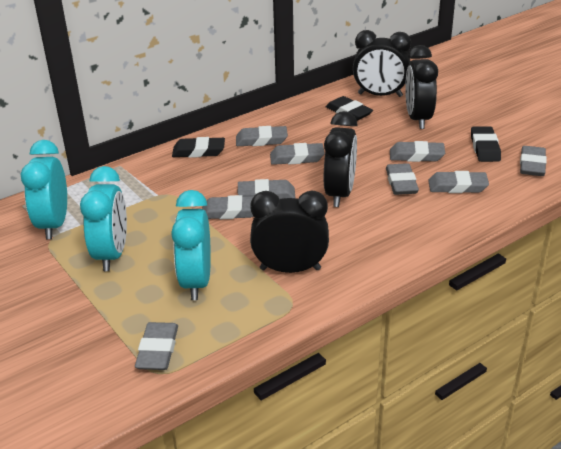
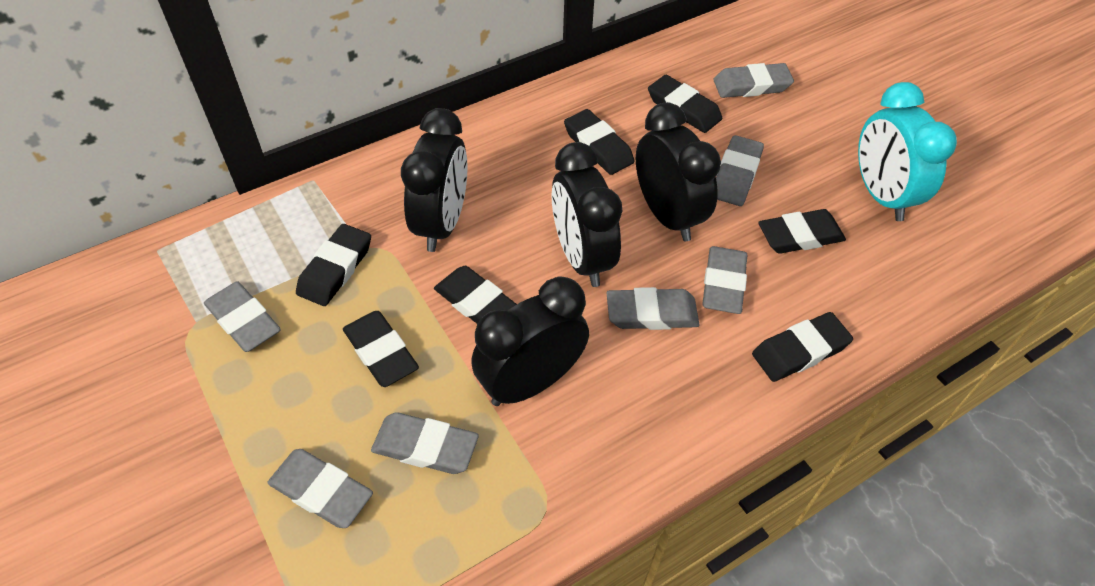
black eraser: [172,137,225,158] [326,96,373,121] [471,126,501,162] = 3 -> [296,224,371,306] [343,311,419,387] [434,266,517,324] [564,109,634,175] [648,75,722,133] [752,312,853,382] [758,209,846,254] = 7
grey eraser: [135,322,178,370] [202,195,254,219] [236,126,288,146] [238,179,295,199] [270,143,325,165] [386,163,419,195] [390,141,445,162] [428,171,489,193] [520,146,547,176] = 9 -> [204,281,281,352] [267,449,373,528] [371,412,479,474] [607,287,699,330] [702,246,747,314] [713,63,794,98] [716,135,764,206] = 7
turquoise clock: [20,140,67,239] [80,166,127,271] [171,190,211,300] = 3 -> [858,82,957,221] = 1

